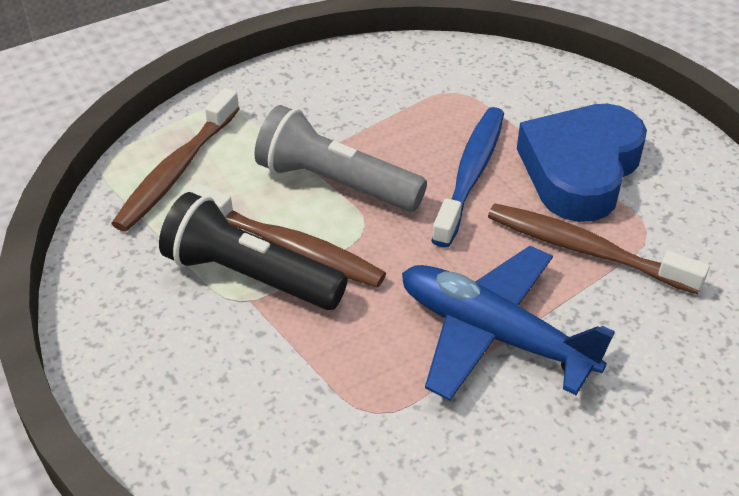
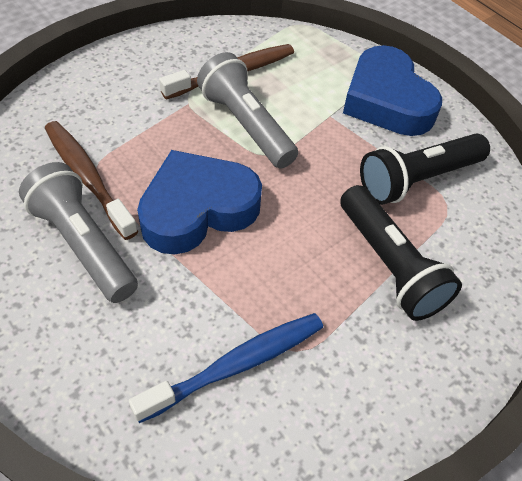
black flashlight: [159,192,347,310] = 1 -> [340,185,462,321] [360,134,490,205] = 2
blue heart: [517,104,647,222] = 1 -> [137,150,262,255] [343,45,442,136] = 2
blue plane: [402,246,615,401] = 1 -> none = 0
brown toothbrush: [111,88,240,232] [189,183,386,288] [488,204,710,294] = 3 -> [45,121,139,240] [159,44,294,100] = 2
grey flashlight: [254,105,427,212] = 1 -> [19,162,138,303] [197,52,298,168] = 2

